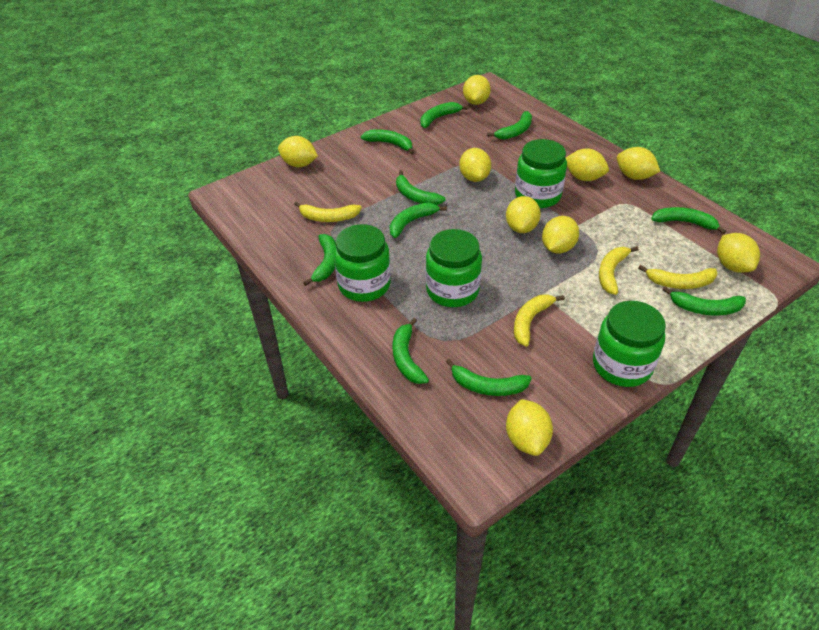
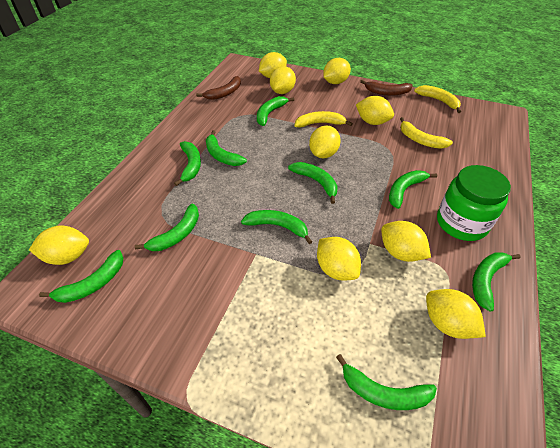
brown banana: none = 0 -> [196,76,241,100] [360,80,413,96] = 2
green jar: [334,224,391,302] [426,229,482,307] [515,139,567,208] [593,301,666,387] = 4 -> [437,165,511,241] = 1
yellow banana: [294,201,362,222] [514,295,565,347] [599,246,638,295] [638,265,717,289] = 4 -> [295,111,353,128] [400,117,453,149] [414,85,461,113] = 3

